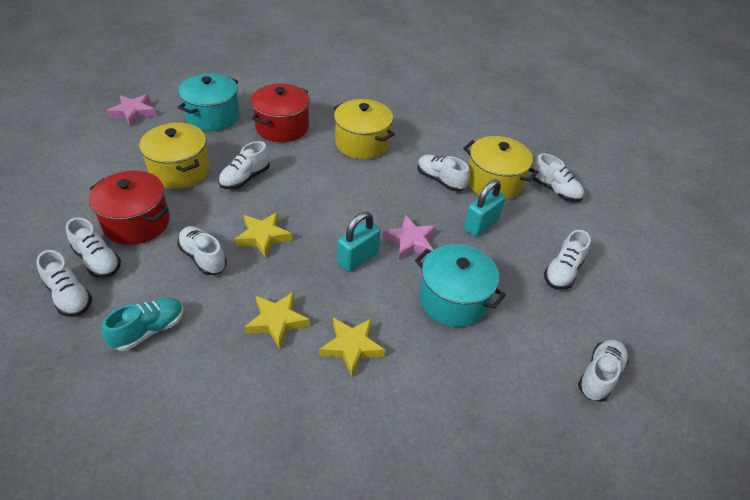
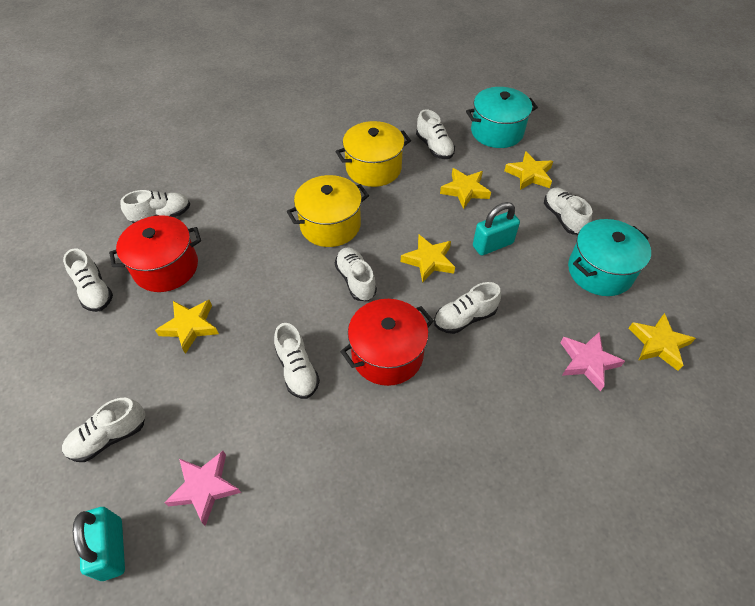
turquoise shoe: [102,298,184,351] = 1 -> none = 0
yellow pot: [139,123,210,189] [334,99,395,159] [463,136,538,200] = 3 -> [287,175,369,247] [336,121,411,187] = 2
yellow star: [234,212,292,258] [245,292,310,349] [319,318,385,376] = 3 -> [155,300,219,354] [401,235,455,283] [440,168,491,209] [504,151,553,190] [628,313,696,371] = 5

